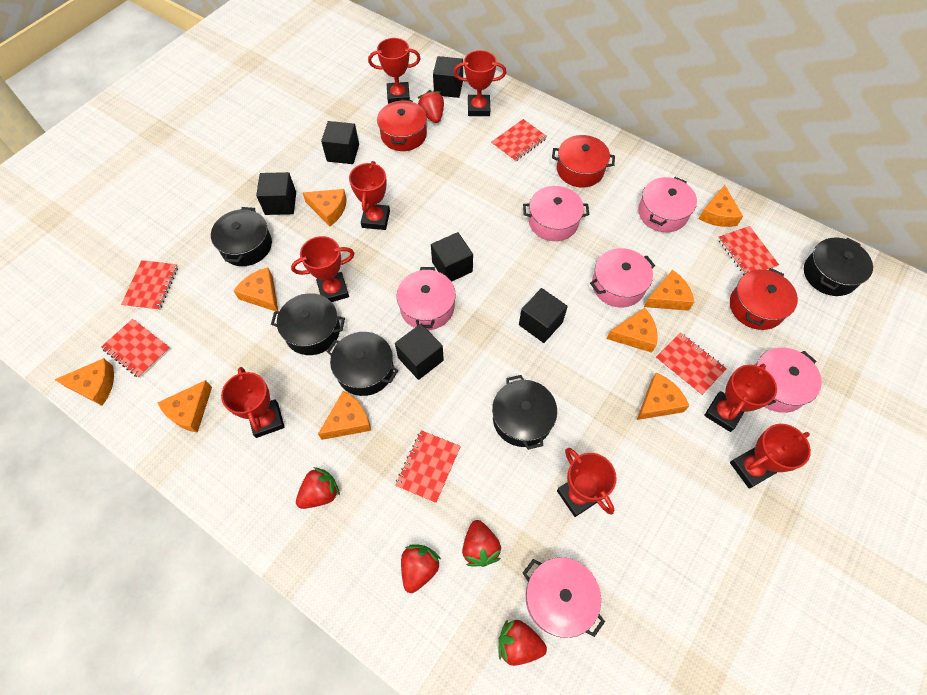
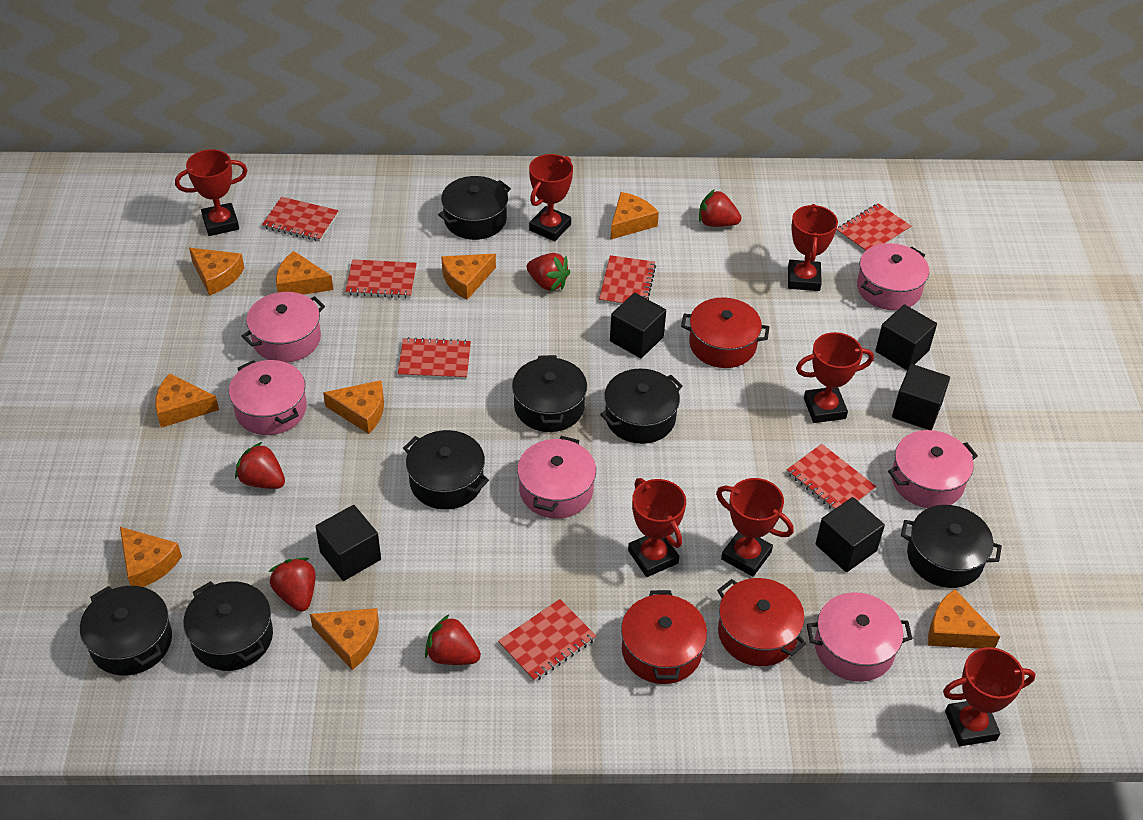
black cube: [256,172,296,215] [321,121,359,164] [395,324,444,380] [431,232,473,282] [433,56,463,98] [519,288,568,343] = 6 -> [315,505,381,581] [610,293,666,358] [815,497,885,572] [875,304,937,370] [892,364,950,430] = 5
black pot: [211,207,272,266] [271,293,345,355] [327,332,398,396] [492,375,557,450] [804,238,873,296] = 5 -> [80,586,172,676] [183,581,273,671] [403,430,489,510] [438,176,511,240] [512,355,587,432] [600,369,683,444] [901,505,1002,588] = 7
red notebook: [101,319,171,378] [121,260,178,311] [395,430,461,503] [491,119,547,162] [655,332,727,396] [718,226,779,275] = 6 -> [262,197,339,241] [345,259,417,298] [398,337,471,380] [498,599,596,682] [599,255,656,305] [787,444,876,510] [836,203,911,252] = 7
red trophy: [221,367,285,438] [291,236,355,302] [349,161,390,230] [368,38,421,104] [453,50,506,116] [557,448,617,517] [704,364,777,432] [730,424,811,489] = 8 -> [175,149,248,236] [529,154,573,241] [628,478,686,577] [716,478,794,577] [788,204,838,291] [796,332,874,423] [943,647,1036,746] = 7

